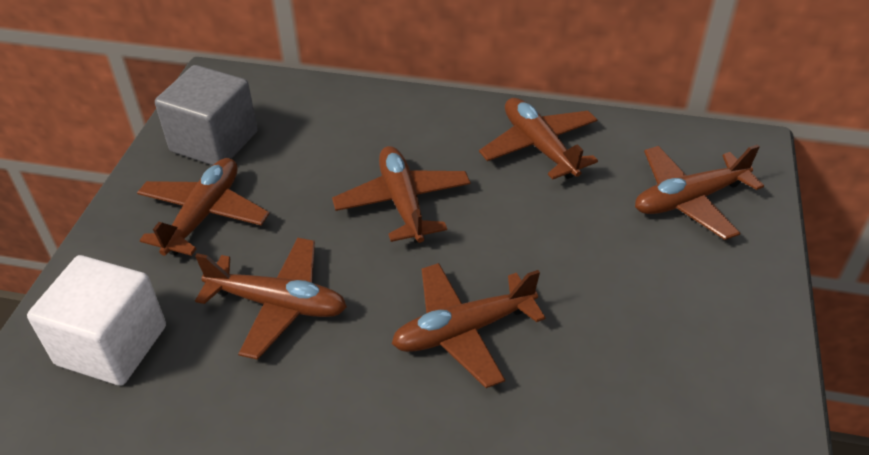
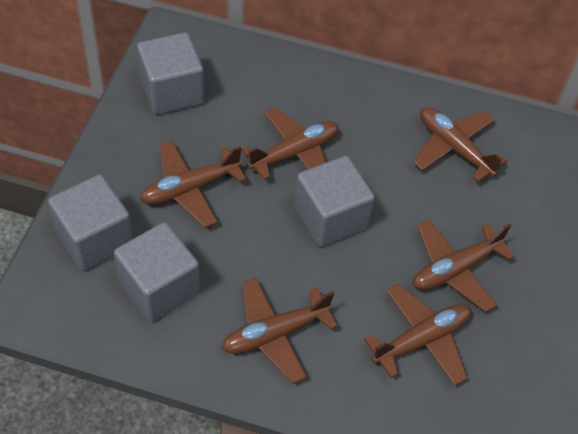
grey cube: [155,65,258,165] = 1 -> [48,174,133,271] [114,222,200,322] [137,32,204,114] [294,156,375,247] = 4
white cube: [27,255,166,386] = 1 -> none = 0

